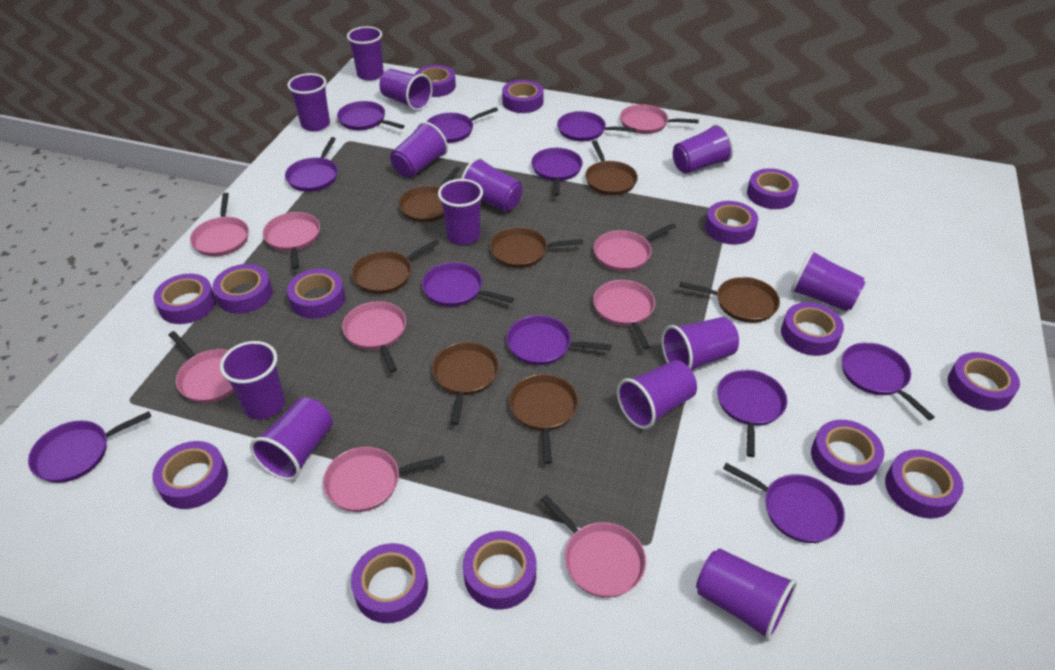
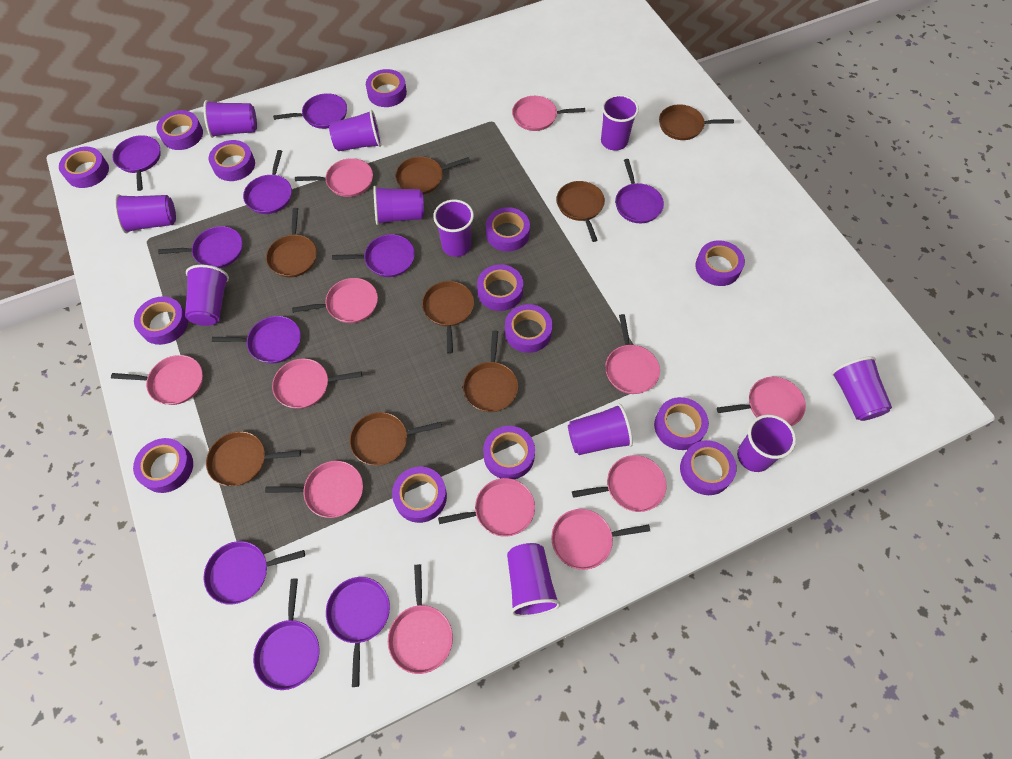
brown pan: [352,240,439,294] [399,167,461,222] [432,342,499,425] [490,227,583,268] [509,374,578,464] [585,140,638,195] [679,277,780,323] = 7 -> [206,431,301,486] [266,208,317,277] [350,412,442,466] [395,156,470,195] [422,281,474,354] [463,331,518,412] [556,181,605,242] [659,104,734,140] = 8
pink pan: [168,331,234,403] [190,193,249,257] [263,212,320,269] [323,447,445,512] [342,301,406,373] [541,495,646,598] [593,280,655,350] [594,223,676,272] [620,104,699,134] = 9 -> [111,355,203,405] [265,461,363,518] [272,358,362,409] [292,278,378,323] [295,158,373,197] [388,564,453,674] [438,478,535,537] [512,96,585,131] [551,509,650,570] [572,455,666,512] [605,314,660,394] [717,377,806,426] = 12
purple cup: [220,341,285,420] [250,397,333,480] [288,73,330,131] [347,26,384,81] [379,69,433,111] [390,122,448,178] [438,179,483,245] [461,157,522,212] [617,360,697,429] [662,317,739,370] [673,124,733,174] [696,549,797,642] [791,250,866,311] = 13 -> [114,194,176,233] [185,265,229,326] [203,100,257,138] [329,110,381,151] [373,186,424,225] [433,200,474,257] [507,543,560,617] [568,404,633,455] [601,94,639,151] [737,415,796,472] [831,356,892,421] = 11
purple pan: [28,411,151,483] [285,137,338,192] [337,101,405,130] [422,262,514,307] [427,107,498,143] [507,315,611,365] [531,148,583,196] [557,111,636,141] [717,370,787,457] [723,463,845,543] [842,342,935,420] = 11 -> [113,135,161,191] [158,226,243,268] [204,541,305,605] [212,316,301,364] [243,150,292,214] [253,579,319,690] [273,93,347,129] [326,577,390,687] [332,234,415,277] [615,159,664,223] = 10

